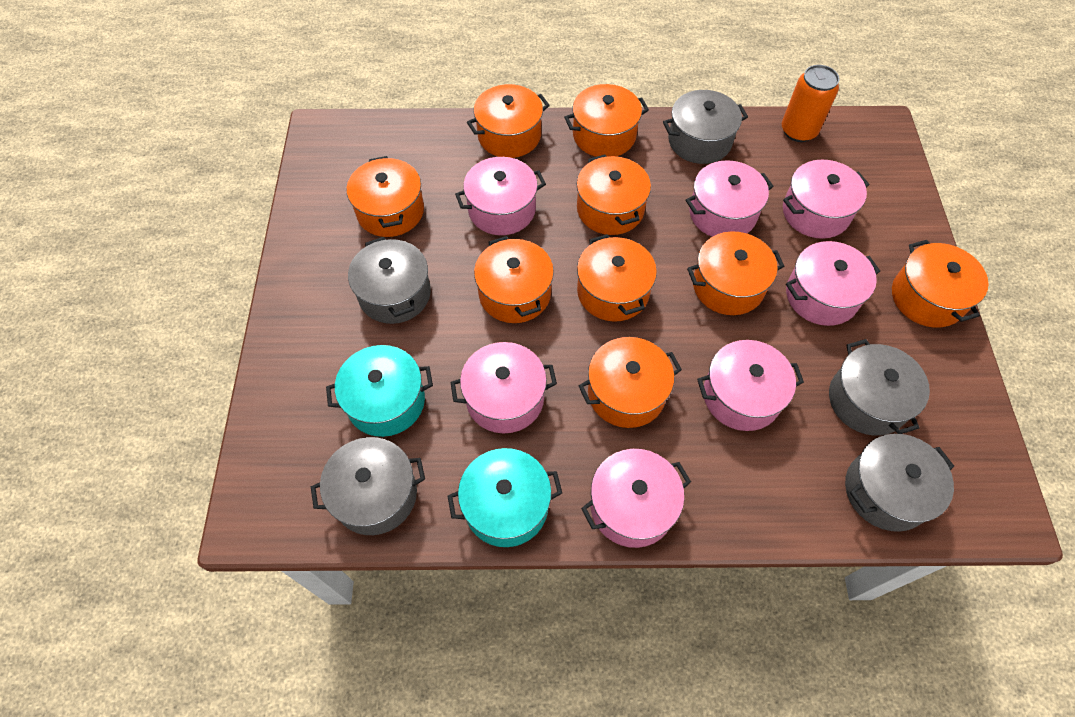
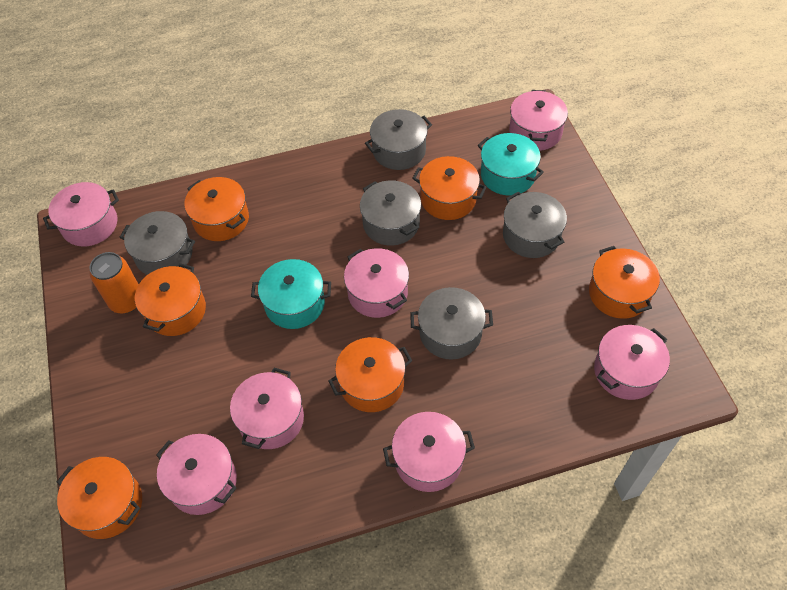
orange pot: [347,156,424,237] [467,84,550,158] [474,236,554,323] [564,84,649,157] [577,155,651,235] [577,234,657,322] [579,337,682,428] [687,231,784,315] [892,240,989,328] = 9 -> [57,457,142,539] [135,263,206,336] [184,177,249,241] [328,337,412,412] [412,156,486,220] [589,246,660,319] = 6

